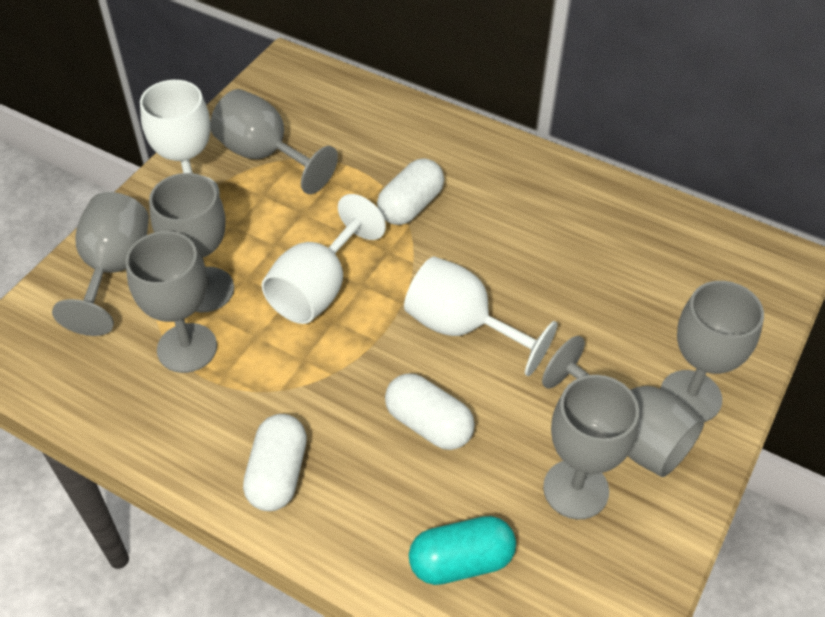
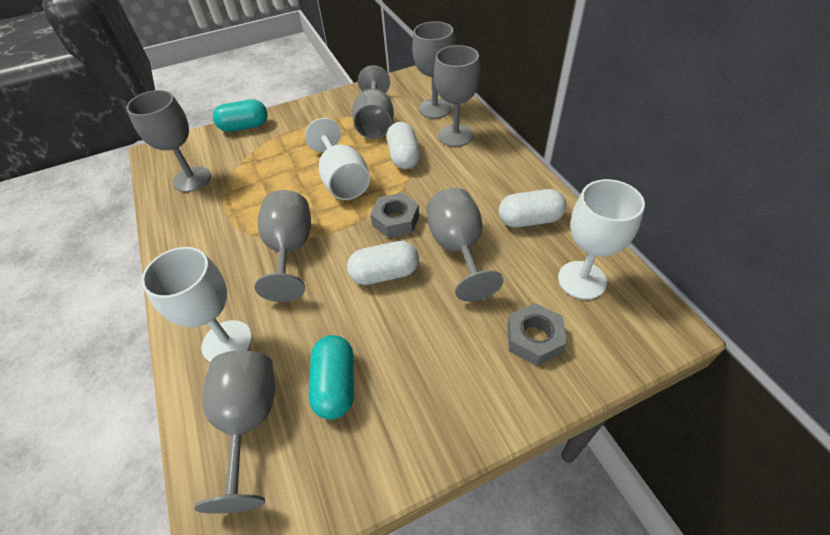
grey nut: none = 0 -> [370,193,419,238] [507,303,567,366] = 2
turquoise capsule: [409,516,516,585] = 1 -> [213,99,268,132] [309,335,354,420] = 2

